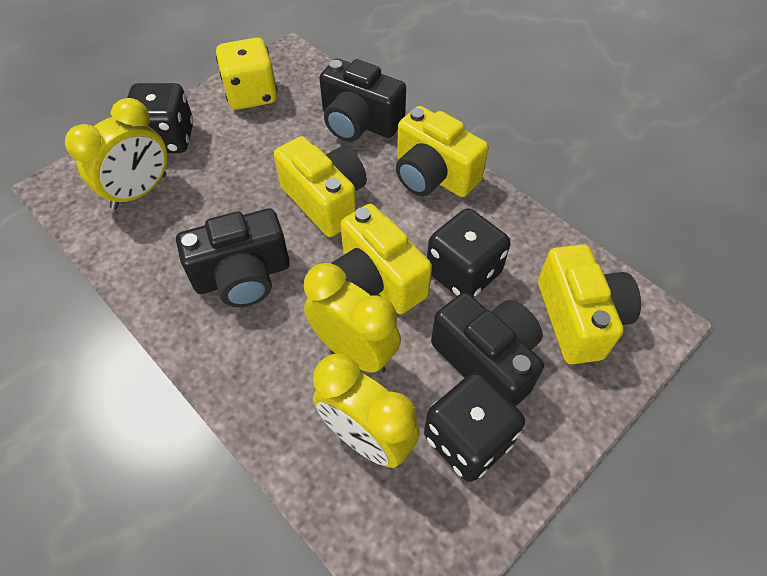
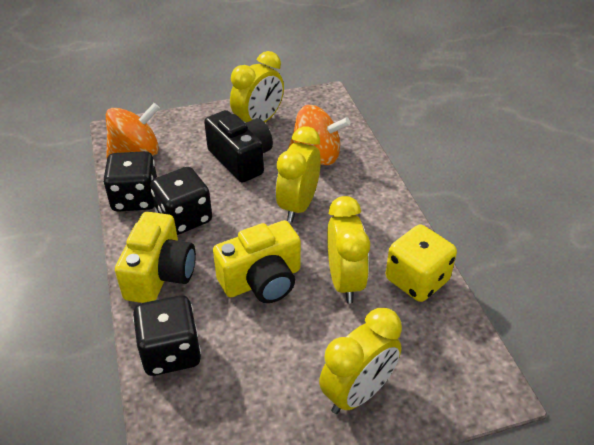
black camera: [176,208,290,307] [319,59,406,142] [431,292,544,407] = 3 -> [204,110,273,182] = 1
orange spinning top: none = 0 -> [106,103,160,158] [288,105,350,165] = 2
yellow camera: [274,136,367,237] [331,204,432,314] [396,106,489,197] [538,244,641,364] = 4 -> [115,212,196,303] [213,220,301,303] = 2
yellow clock: [65,98,167,209] [304,263,401,374] [313,354,420,468] = 3 -> [230,51,284,123] [276,127,321,222] [319,308,402,414] [327,196,370,303] = 4

